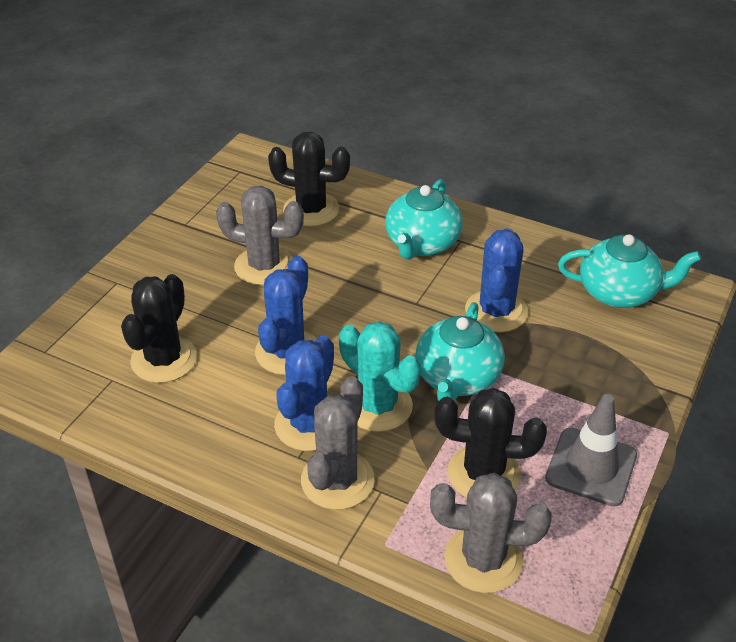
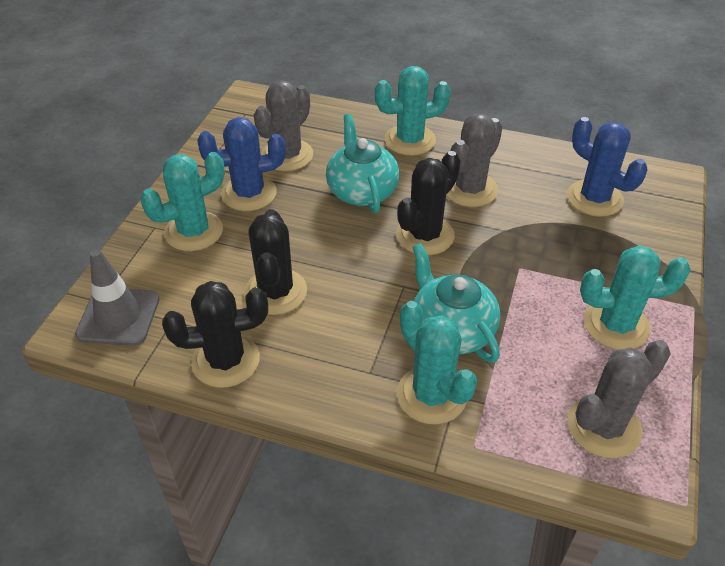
blue cactus: [255,256,317,375] [274,336,334,451] [465,228,528,332] = 3 -> [197,117,286,211] [567,117,647,217] = 2
turquoise cactus: [339,321,421,432] = 1 -> [140,152,225,251] [375,66,451,156] [397,301,477,425] [580,246,691,350] = 4
turquoise teapot: [385,179,463,260] [415,302,505,401] [558,234,701,308] = 3 -> [326,114,400,213] [412,243,500,363] = 2

